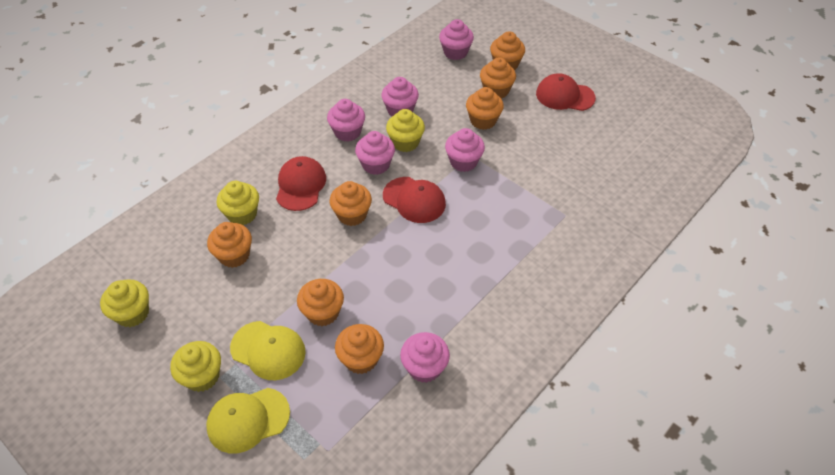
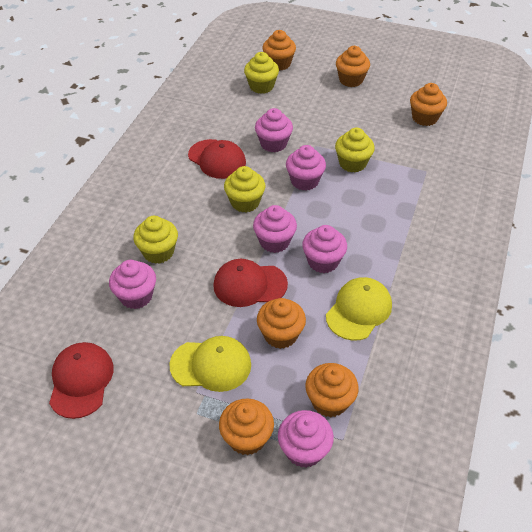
orange cupcake: [207,222,252,268] [297,279,344,326] [330,181,372,226] [335,324,384,374] [466,87,504,130] [480,57,516,99] [490,31,525,70] = 7 -> [219,398,274,455] [257,298,306,349] [262,30,296,71] [305,363,359,417] [336,46,370,87] [410,83,447,126] = 6

